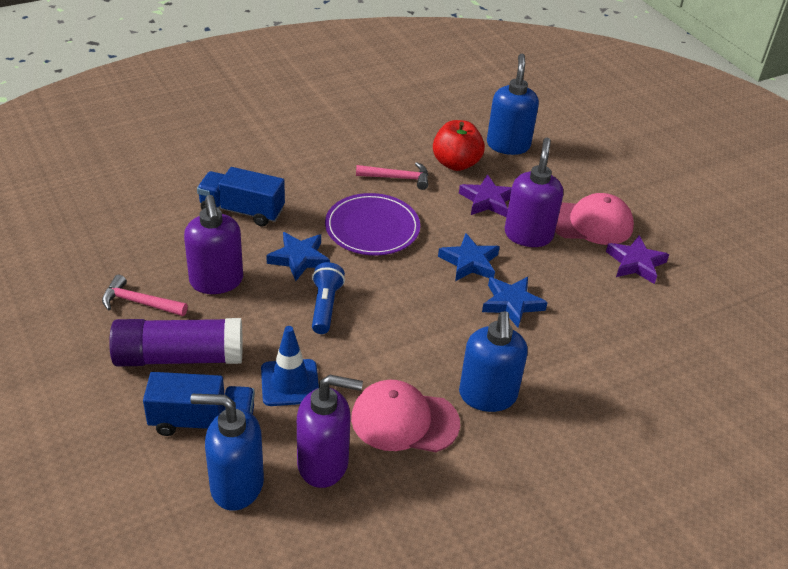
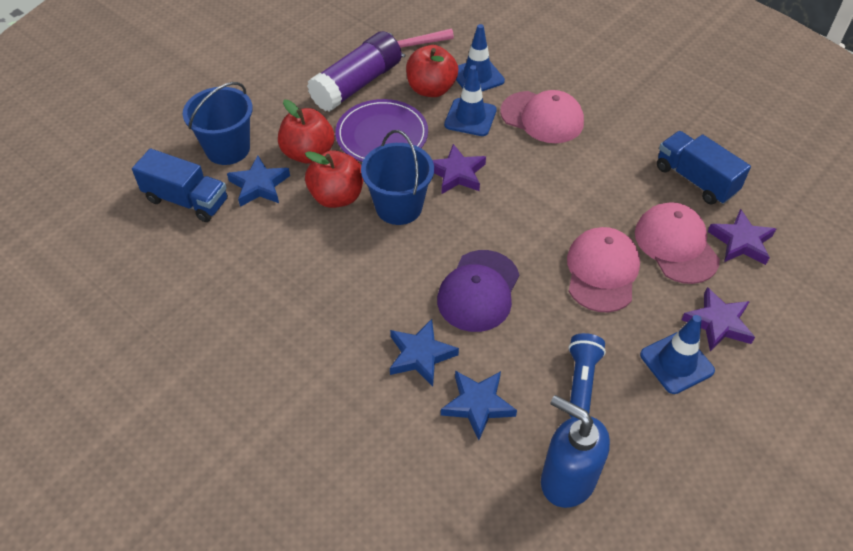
blue bucket: none = 0 -> [183,82,253,165] [361,130,434,225] = 2
blue soap dispenser: [190,394,264,511] [459,311,528,412] [487,54,539,155] = 3 -> [541,395,610,508] = 1
blue traffic cone: [261,326,319,406] = 1 -> [444,65,497,136] [456,24,505,91] [640,315,715,394] = 3
pink cap: [351,380,460,452] [555,193,634,245] = 2 -> [500,90,584,143] [567,227,640,313] [635,202,720,284] = 3
pink hammer: [102,275,188,316] [356,162,428,190] = 2 -> [389,29,454,57] = 1
purple cap: none = 0 -> [437,250,519,332] = 1
purple soap dispenser: [184,195,243,294] [297,375,363,488] [505,138,563,247] = 3 -> none = 0
purple star: [459,174,512,217] [606,235,669,284] = 2 -> [433,144,486,194] [682,287,755,351] [707,209,776,265] = 3
red apple: [433,120,485,171] = 1 -> [278,100,334,164] [305,150,363,208] [406,45,458,97] = 3

